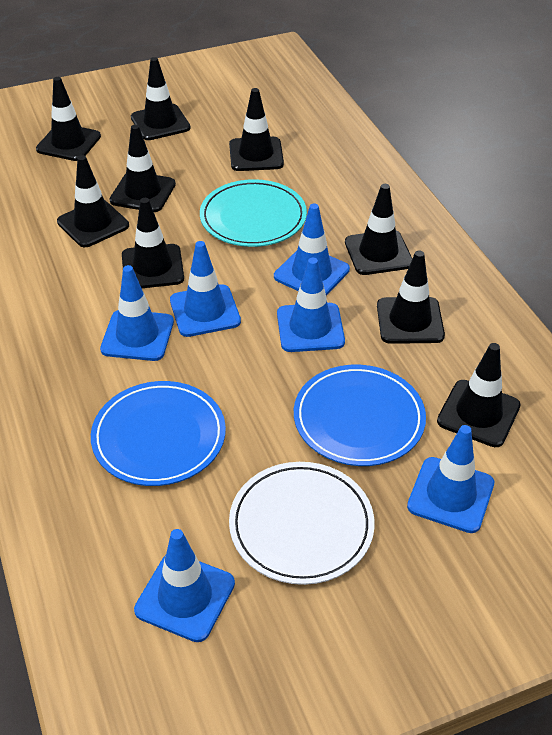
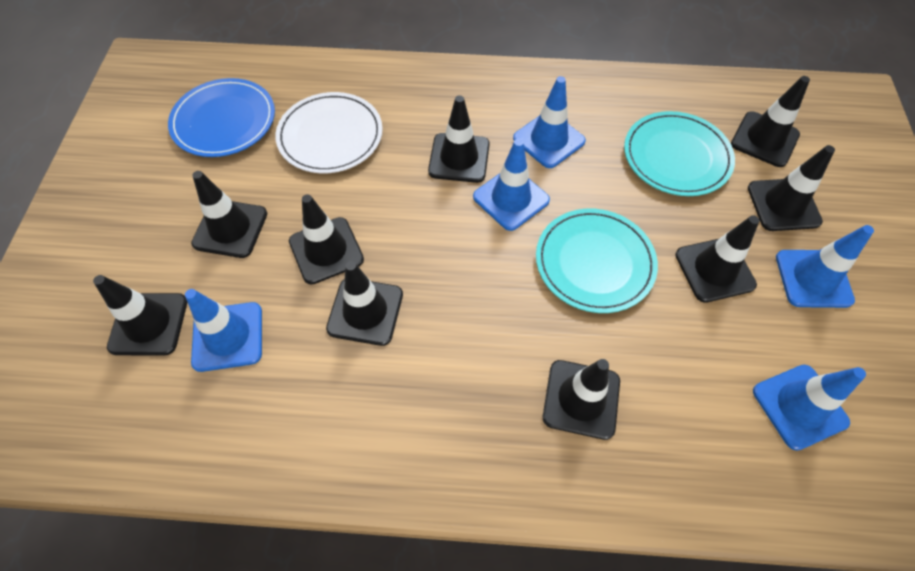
blue plate: [91,381,226,486] [294,365,426,466] = 2 -> [168,78,275,157] = 1
blue traffic cone: [100,265,174,361] [134,529,235,642] [170,241,241,337] [274,203,350,296] [277,258,345,352] [407,425,494,533] = 6 -> [185,289,262,372] [473,139,550,231] [513,76,586,168] [753,365,866,451] [776,225,874,308] = 5
turquoise plate: [200,179,307,247] = 1 -> [536,209,658,313] [624,111,735,196] = 2

